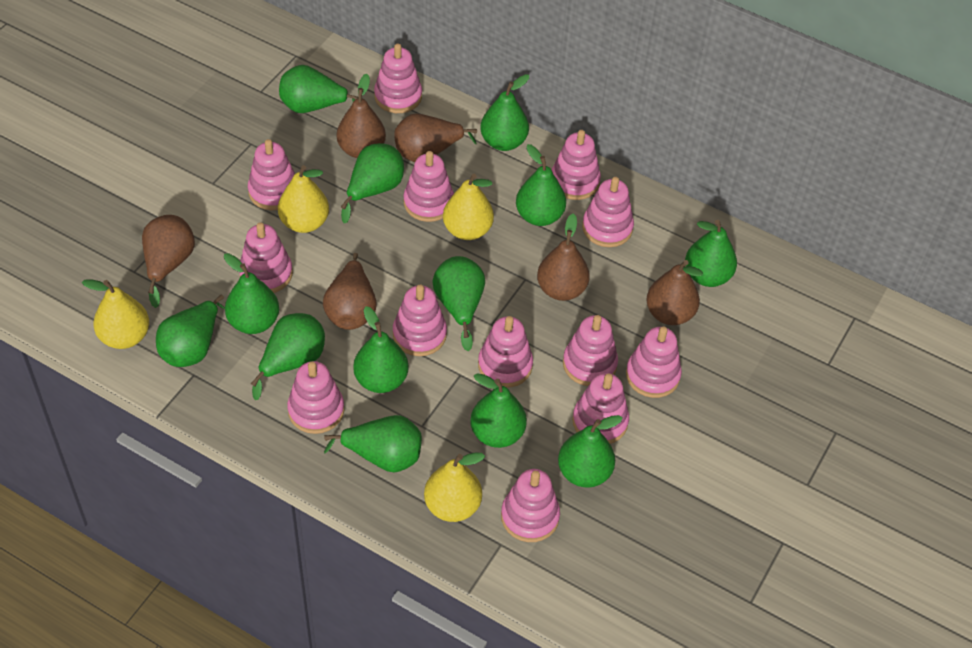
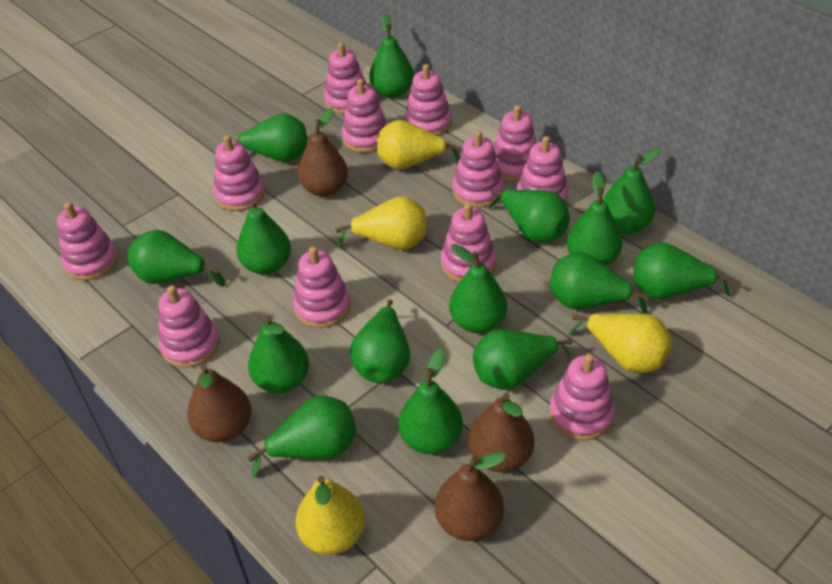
brown pear: [142,215,195,308] [323,253,377,330] [337,74,386,158] [394,113,477,162] [537,213,590,301] [646,260,703,325] = 6 -> [187,365,251,442] [298,108,348,197] [435,452,506,541] [469,393,534,472] = 4
green pear: [156,295,225,367] [224,253,279,334] [251,313,325,400] [279,65,358,113] [324,415,422,473] [341,143,404,223] [353,306,409,393] [432,256,485,351] [470,373,527,448] [480,74,529,151] [516,144,566,226] [558,415,623,488] [685,220,737,287] = 13 -> [128,230,225,287] [235,113,307,162] [236,199,291,275] [247,396,356,478] [248,315,309,393] [350,299,410,383] [369,13,414,98] [399,348,463,454] [449,244,507,333] [473,330,573,390] [488,189,570,243] [550,252,649,314] [567,171,622,266] [603,148,661,234] [633,242,734,299] = 15
pink stacking toy: [239,222,293,293] [248,139,295,210] [287,361,344,434] [374,43,422,113] [393,285,447,356] [403,151,454,222] [478,316,533,388] [501,469,560,542] [552,130,601,200] [563,315,618,386] [572,373,629,444] [582,177,634,247] [626,326,682,398] = 13 -> [57,202,118,281] [158,285,219,368] [213,135,265,211] [293,246,351,328] [324,43,366,114] [342,79,387,153] [405,64,452,136] [441,203,496,282] [453,130,504,208] [494,105,536,181] [517,136,568,203] [549,354,615,440] = 12

